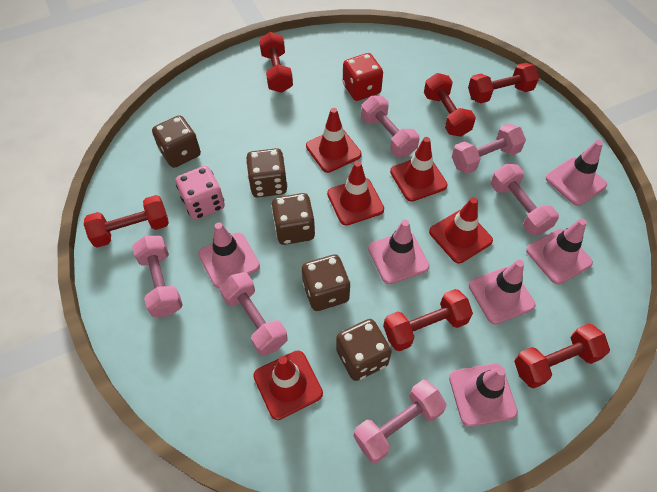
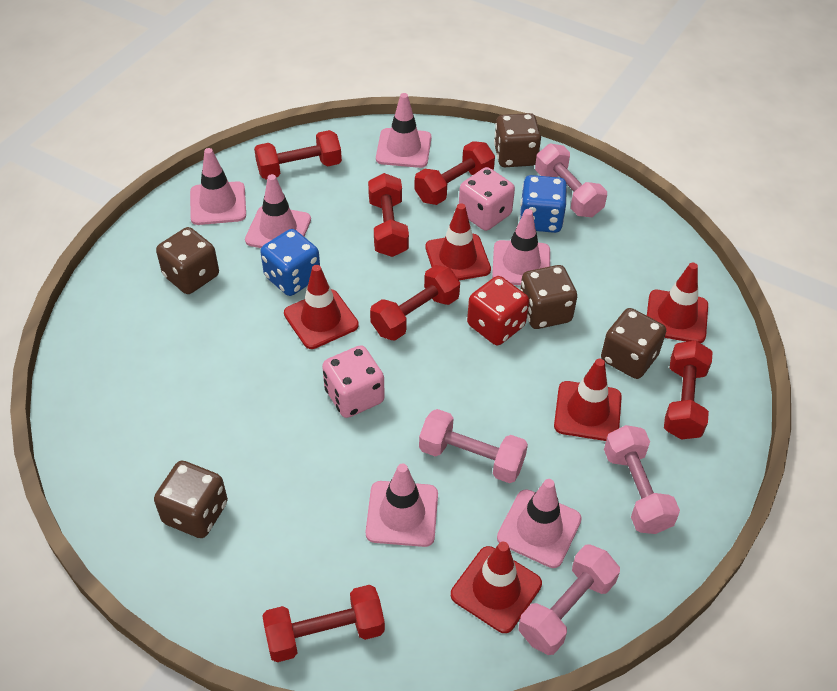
blue dice: none = 0 -> [260,229,320,296] [519,175,567,233] = 2
pink dice: [175,166,225,220] = 1 -> [322,345,385,418] [459,167,515,231] = 2
pink dumbbell: [132,236,183,317] [219,272,288,356] [354,380,447,463] [361,96,420,157] [452,123,526,174] [491,164,559,235] = 6 -> [419,409,528,483] [519,544,620,655] [535,144,607,217] [604,425,680,534] = 4

